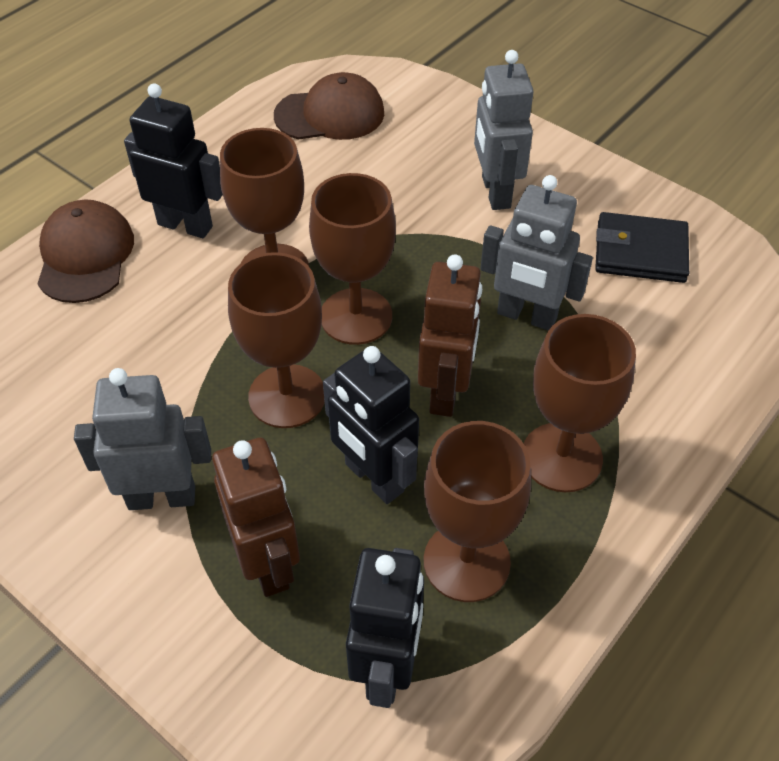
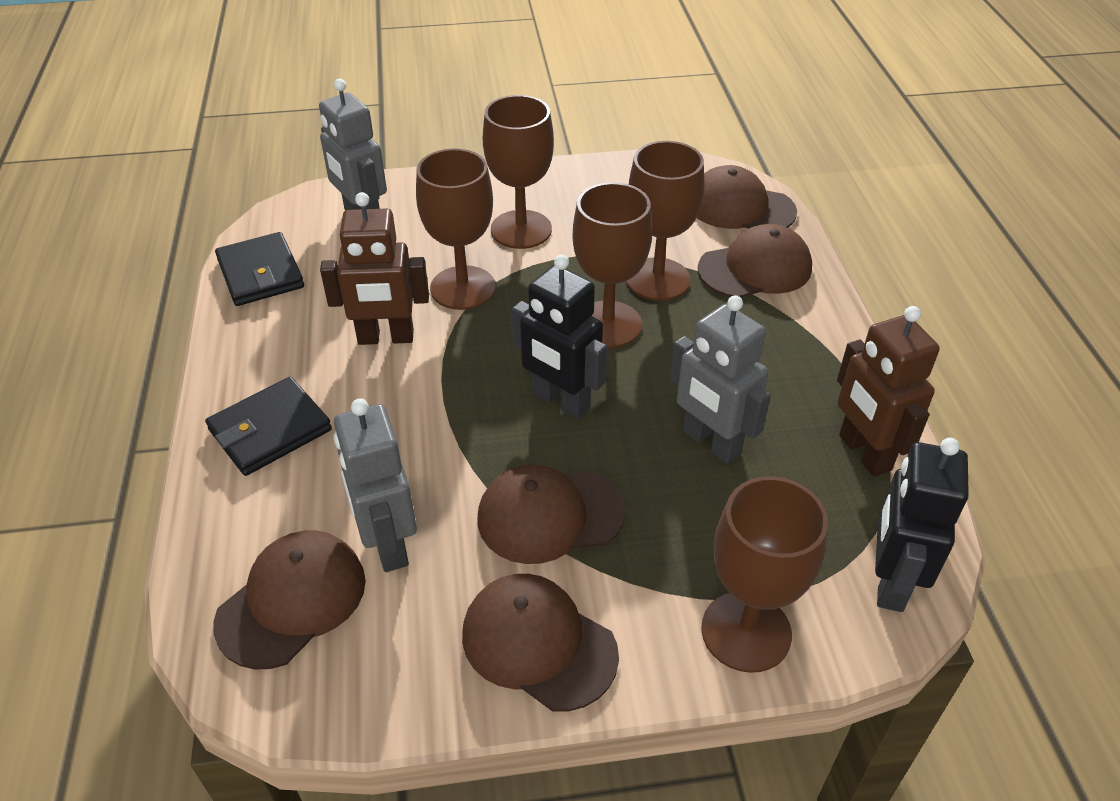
black robot: [124,83,223,238] [323,346,419,504] [346,548,424,708] = 3 -> [512,255,607,419] [875,438,969,612] = 2
black wallet: [595,212,689,283] = 1 -> [205,377,332,476] [215,232,304,306] = 2
brown cap: [37,199,134,303] [274,72,384,140] = 2 -> [213,531,366,669] [462,574,619,712] [478,465,626,564] [697,165,797,229] [698,224,812,298] = 5

